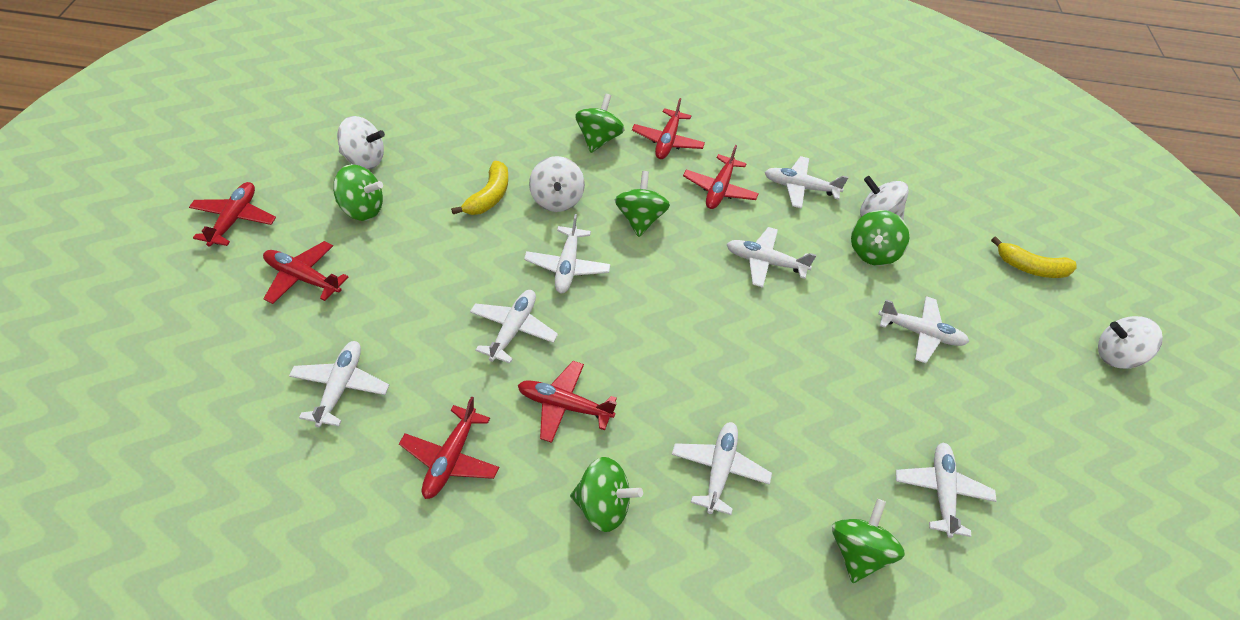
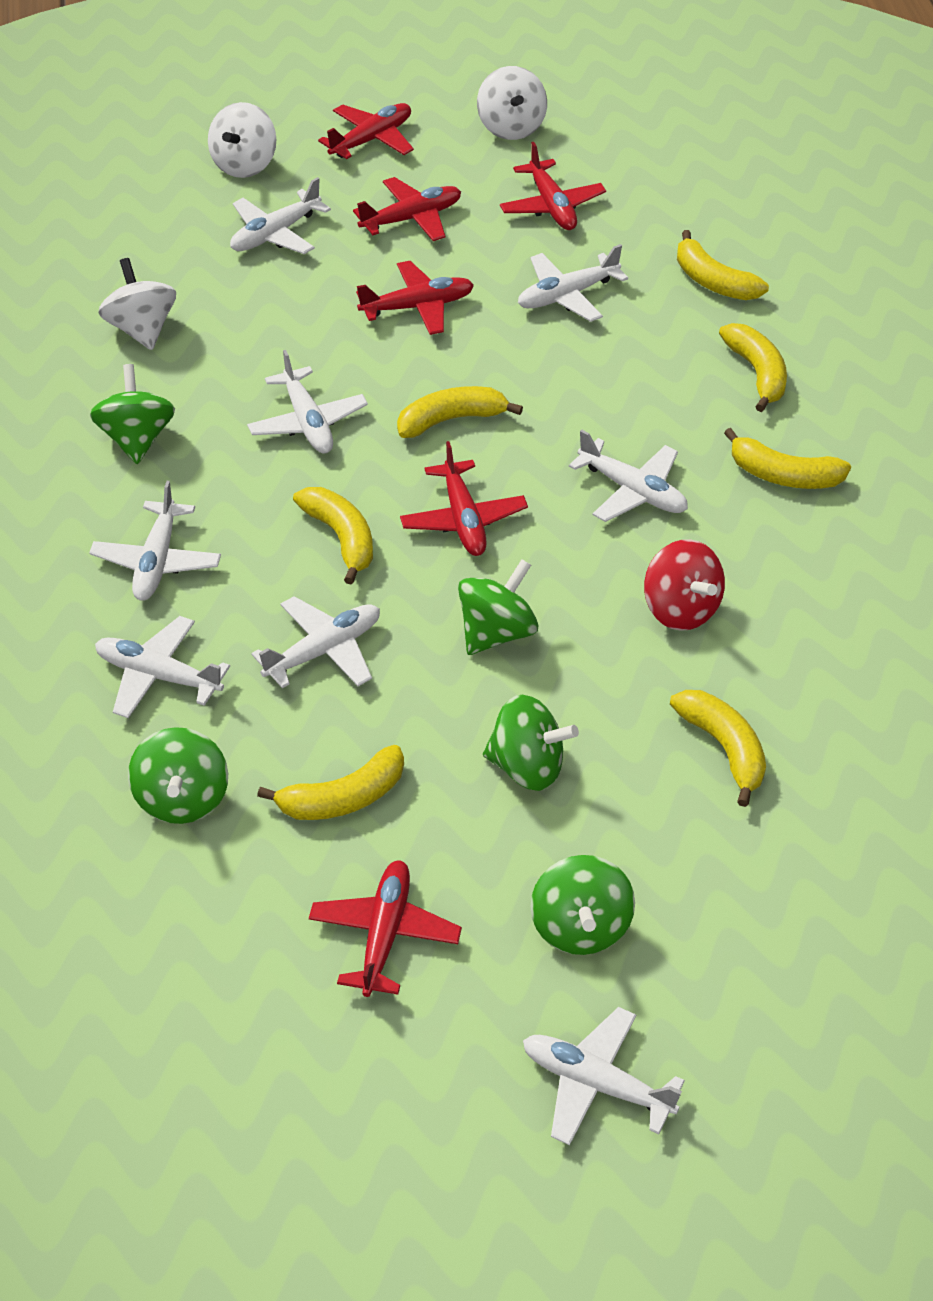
green spinning top: [333,164,383,221] [570,457,643,532] [575,94,625,153] [615,171,670,237] [832,499,905,583] [851,210,909,266] = 6 -> [90,364,175,464] [128,727,228,824] [458,559,539,655] [483,694,579,791] [530,855,635,955] = 5
red spinning top: none = 0 -> [644,539,725,631] = 1
white spinning top: [337,116,385,169] [529,156,585,212] [860,176,909,219] [1098,316,1163,369] = 4 -> [99,258,176,350] [208,102,276,178] [477,66,547,140] = 3
yellow banana: [451,161,508,215] [991,236,1077,278] = 2 -> [257,745,404,820] [293,487,373,585] [397,386,523,438] [670,690,766,807] [677,230,769,300] [719,323,787,412] [724,428,851,489] = 7

